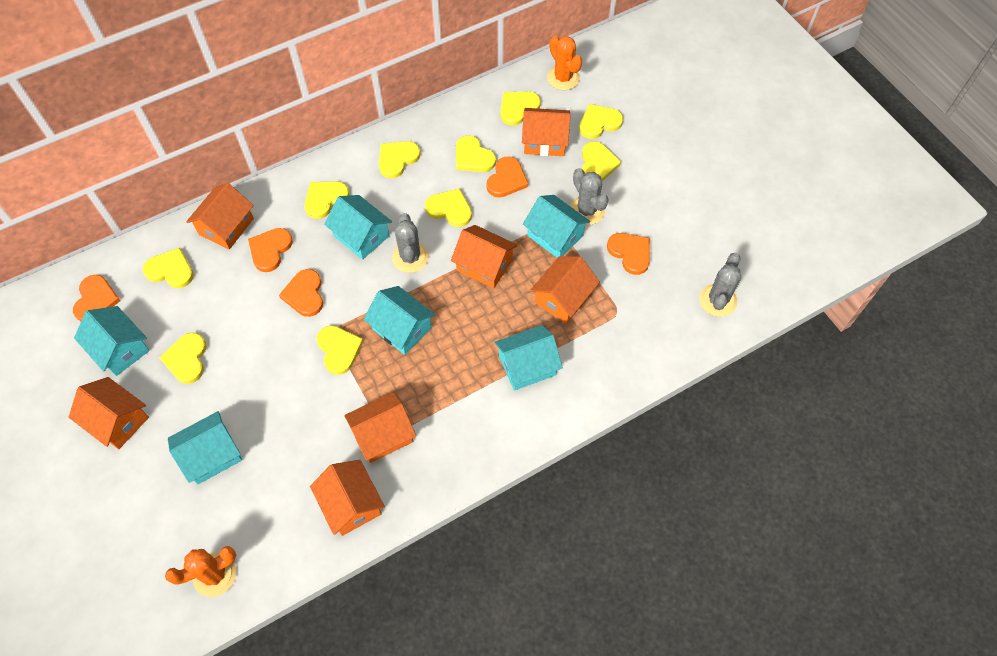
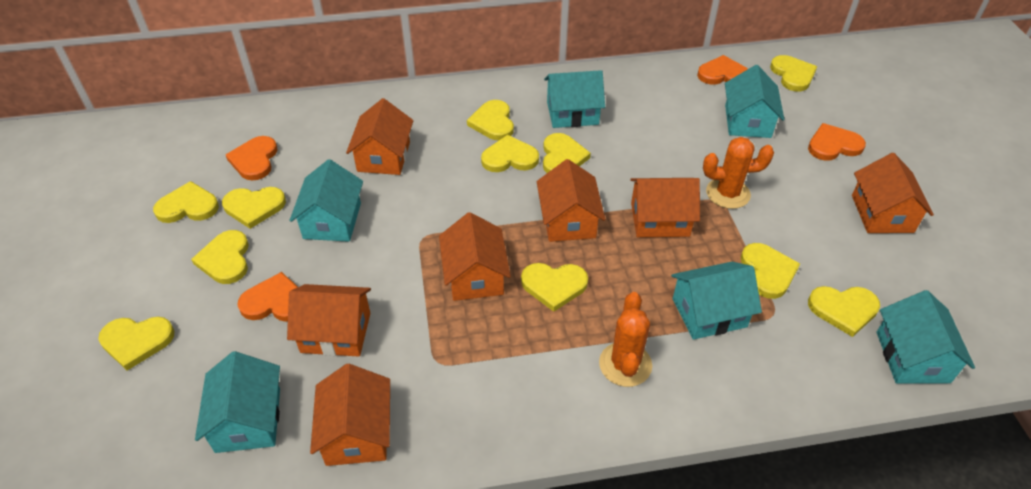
grey cactus: [392,213,429,273] [570,168,609,225] [699,253,741,317] = 3 -> none = 0
orange heart: [73,275,120,321] [248,228,293,272] [279,269,323,317] [486,156,528,197] [607,233,650,275] = 5 -> [226,136,277,180] [237,272,298,322] [697,55,748,85] [808,123,866,161] = 4
yellow heart: [143,248,194,288] [159,332,207,384] [305,181,349,219] [317,326,363,375] [379,141,420,178] [425,188,472,227] [456,135,496,172] [501,92,541,126] [579,104,623,139] [582,142,621,181] = 10 -> [98,317,175,371] [153,181,219,223] [191,230,249,284] [222,187,286,229] [467,100,514,140] [481,135,539,172] [521,263,588,312] [543,133,591,173] [741,243,800,299] [770,55,817,92] [808,286,880,337] = 11

